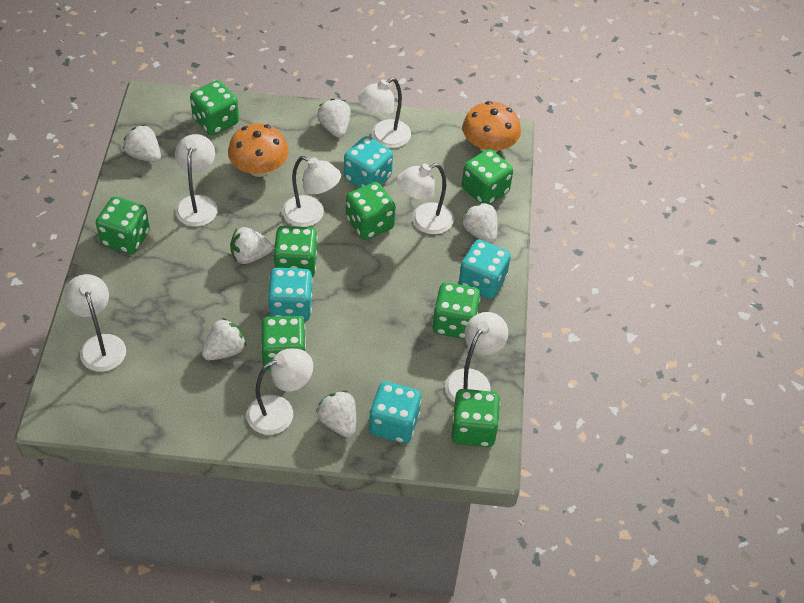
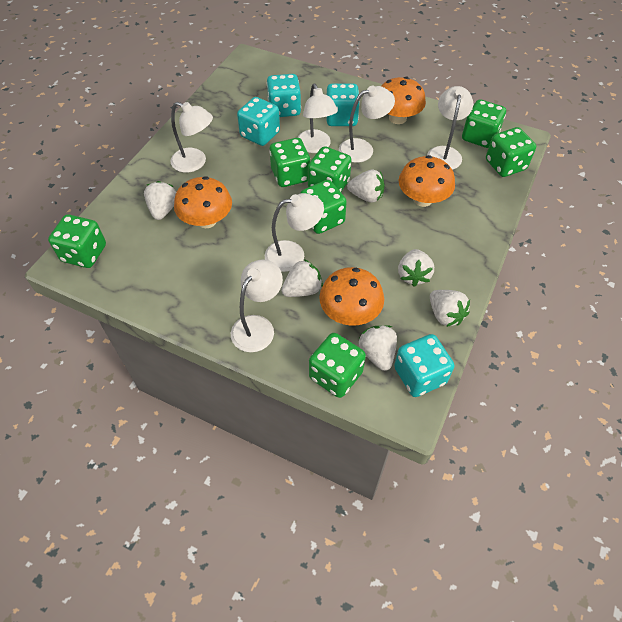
green dice: [96,196,150,254] [190,80,239,136] [261,316,306,371] [273,226,318,278] [346,182,396,240] [432,282,481,339] [451,389,500,447] [462,149,513,204] = 8 -> [48,214,106,268] [270,138,310,187] [300,180,347,234] [308,146,351,192] [309,333,366,398] [462,99,506,148] [486,127,536,177] = 7
orange mushroom: [228,123,289,177] [462,101,521,152] = 2 -> [174,176,232,228] [319,267,384,326] [381,77,426,124] [399,155,455,207] = 4
white lamp: [64,274,126,372] [175,134,218,227] [246,349,313,435] [282,156,341,227] [358,78,411,148] [397,163,454,234] [445,312,508,403] = 7 -> [170,102,213,173] [231,259,283,352] [265,193,324,272] [297,84,338,153] [339,86,395,163] [427,86,473,170] = 6

